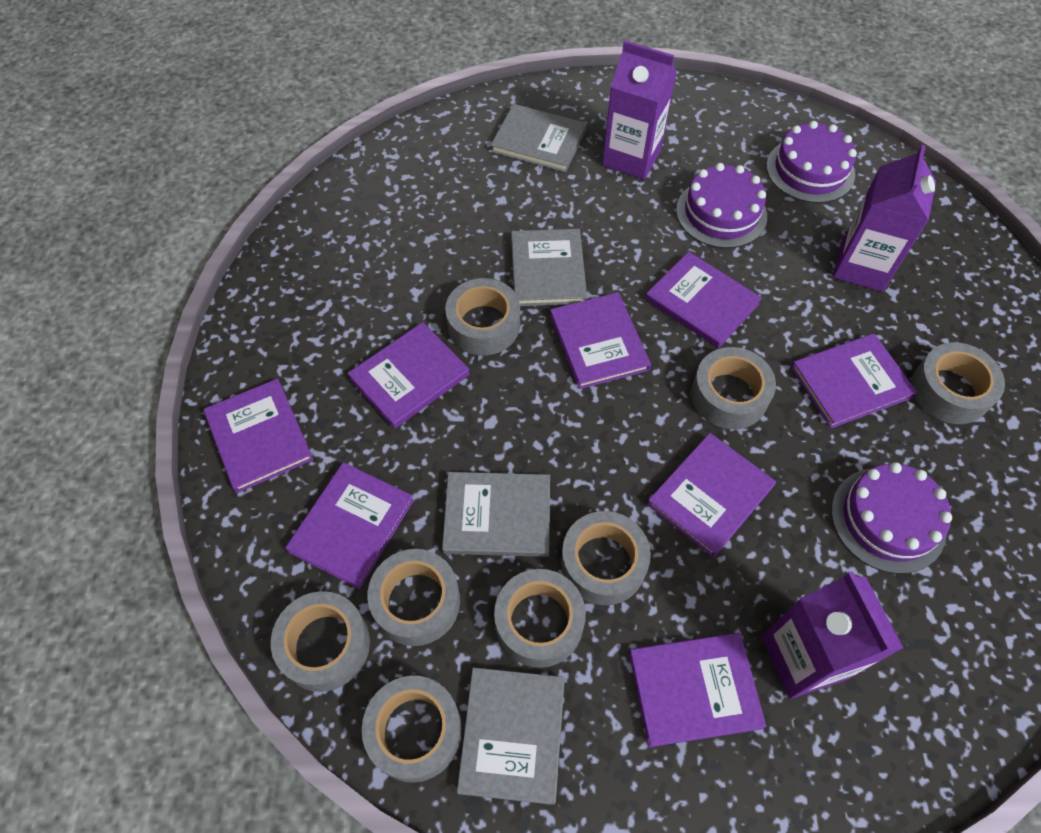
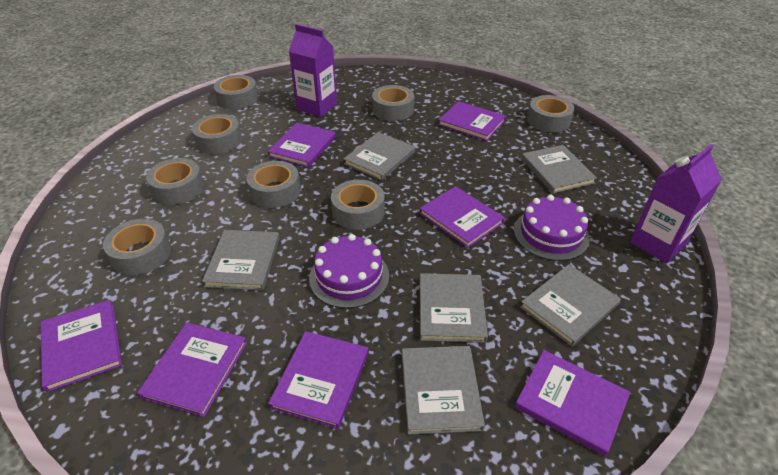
grey book: [442,472,550,557] [457,667,565,805] [491,104,587,172] [511,229,587,306] = 4 -> [202,230,280,290] [344,132,415,181] [402,346,485,435] [420,273,488,343] [520,264,621,346] [522,145,597,194] = 6
purple book: [204,379,313,493] [285,462,414,589] [348,322,470,429] [550,292,651,389] [629,633,766,747] [645,252,762,348] [647,433,776,557] [791,333,917,428] = 8 -> [41,300,122,392] [137,323,247,417] [267,123,336,168] [268,331,368,429] [419,186,505,248] [438,101,506,141] [515,350,630,456] = 7
purple cake: [676,163,767,248] [766,121,857,203] [831,462,952,574] = 3 -> [309,234,389,308] [514,195,590,261] = 2
purple carton: [602,40,677,180] [762,571,903,699] [833,145,936,292] = 3 -> [289,24,337,117] [630,145,722,263] = 2

